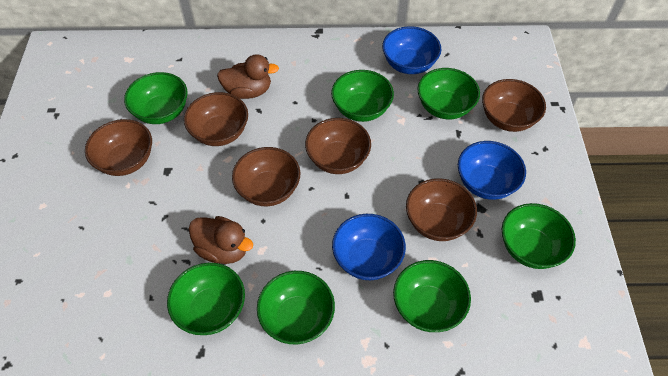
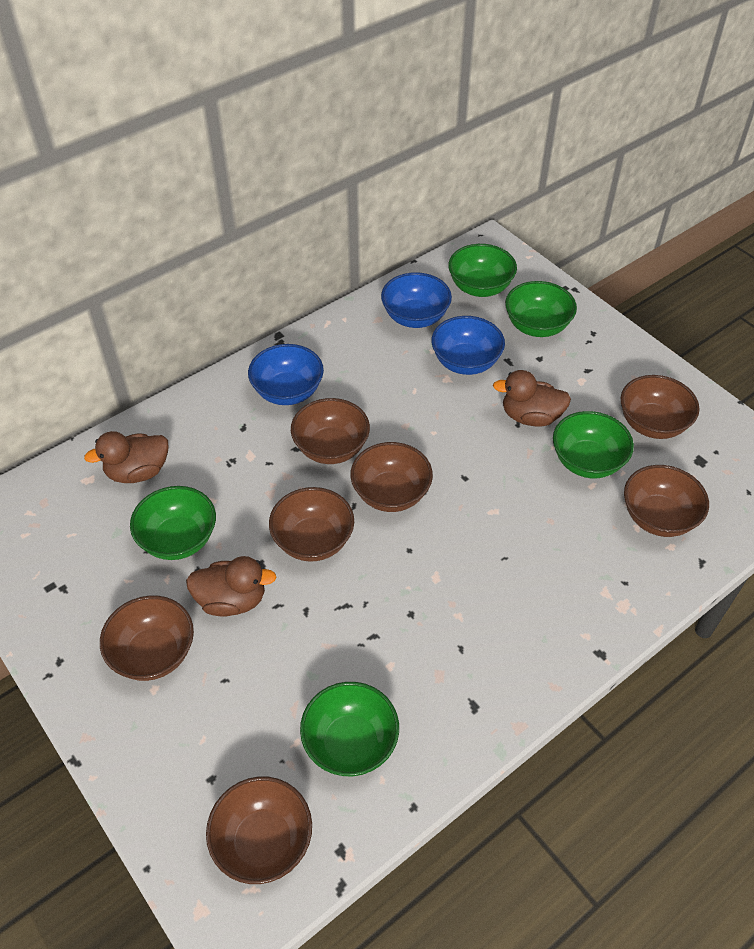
brown bowl: [85,119,152,176] [184,92,248,146] [232,147,300,206] [305,118,371,174] [406,178,477,241] [482,79,546,132] = 6 -> [100,595,194,681] [206,777,312,884] [269,487,354,562] [291,398,370,464] [350,442,433,512] [621,375,700,439] [624,465,709,537] = 7
brown duck: [189,216,254,264] [217,54,279,99] = 2 -> [84,431,169,483] [186,556,277,617] [493,370,571,427] = 3
green bowl: [124,72,188,124] [167,263,245,335] [257,271,335,344] [331,70,394,122] [393,260,471,332] [417,68,480,119] [502,203,576,269] = 7 -> [130,486,216,560] [300,682,399,776] [448,244,517,297] [505,281,577,337] [553,411,634,478] = 5

